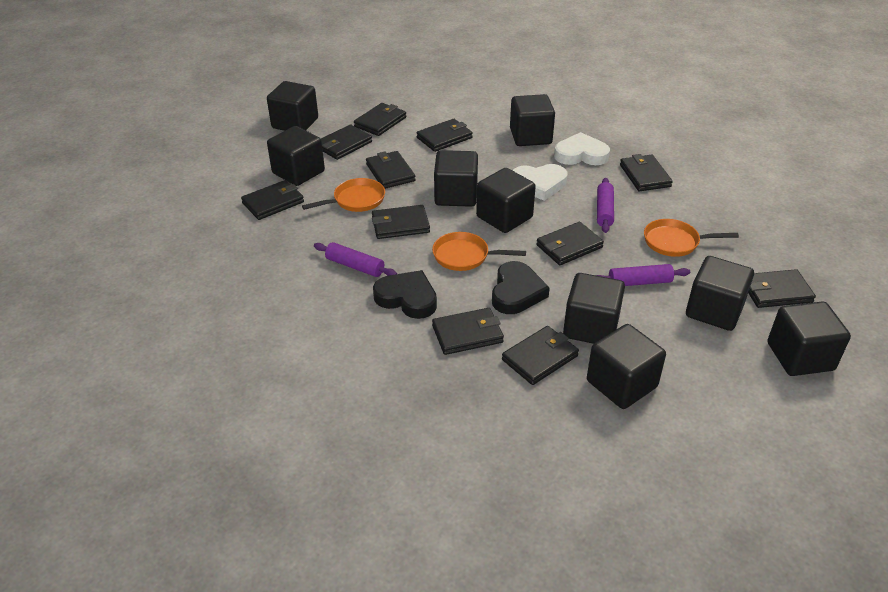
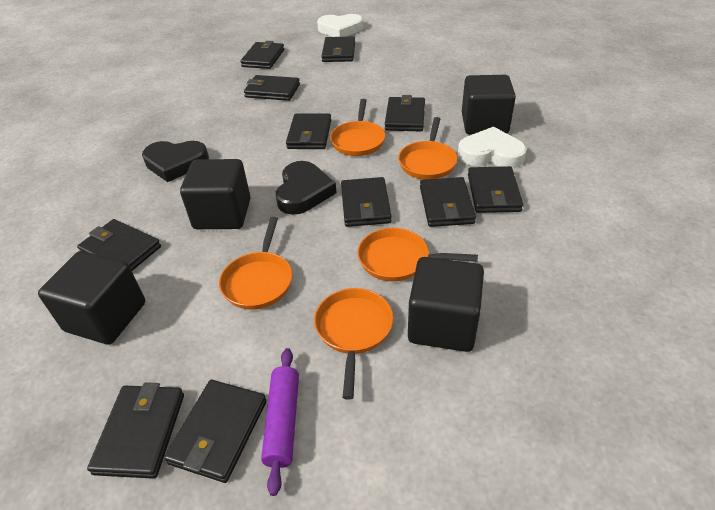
black cube: [267,81,318,131] [267,126,325,186] [434,150,478,207] [476,168,536,233] [510,94,555,146] [563,273,625,344] [587,324,666,409] [686,256,754,331] [768,302,851,376] = 9 -> [38,251,145,345] [180,159,251,229] [408,257,484,352] [462,75,516,135] = 4
orange pan: [302,178,385,212] [432,232,526,271] [644,219,739,257] = 3 -> [219,217,292,310] [314,288,393,400] [330,99,385,156] [358,228,478,281] [398,117,457,179] = 5
purple rolling pin: [314,242,397,277] [596,264,690,286] [597,178,614,233] = 3 -> [261,348,299,496] = 1

